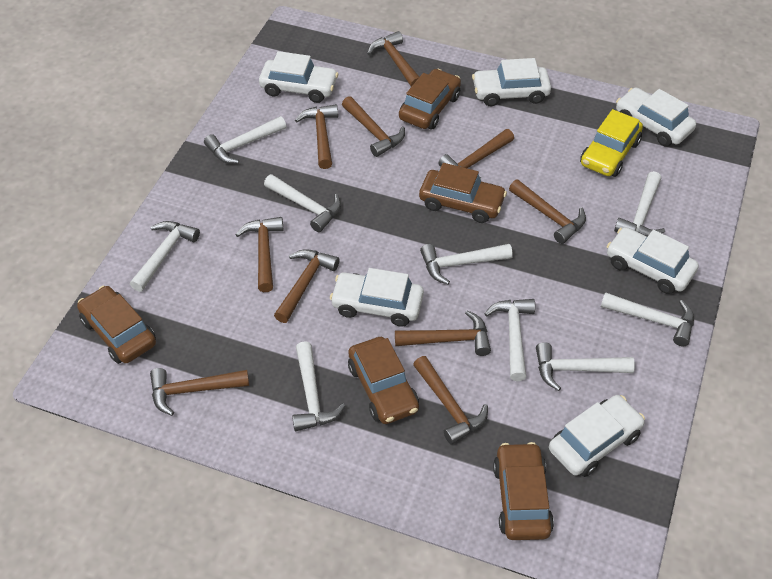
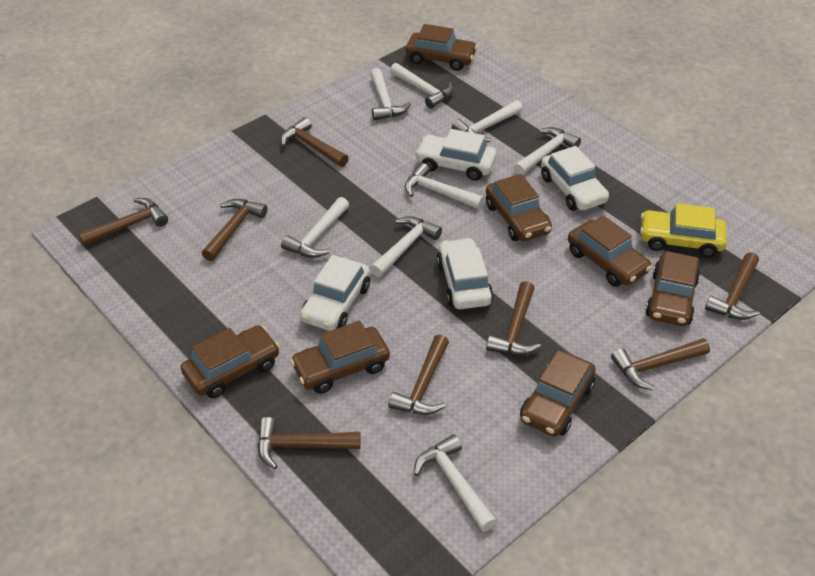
brown car: [77,286,156,364] [348,337,419,424] [399,69,461,129] [419,163,507,223] [493,442,554,540] = 5 -> [181,325,280,398] [290,321,390,394] [406,24,478,71] [486,174,552,241] [520,350,596,437] [568,215,652,287] [646,251,700,326] = 7
brown hammer: [150,368,249,416] [235,217,283,292] [274,249,339,323] [295,104,338,169] [342,96,405,157] [367,31,419,87] [395,310,491,356] [413,356,488,445] [438,129,514,179] [509,180,586,244] = 10 -> [78,198,168,246] [202,199,267,261] [258,417,361,469] [281,117,349,167] [388,335,449,415] [486,281,541,355] [611,338,710,390] [705,252,760,320] = 8
white car: [259,51,338,103] [330,268,424,327] [472,58,551,106] [549,395,645,477] [606,227,699,294] [616,87,696,147] = 6 -> [300,255,370,331] [415,129,497,181] [436,238,493,309] [541,146,609,211] = 4
white hammer: [130,221,200,292] [204,116,287,164] [264,174,341,232] [292,341,345,431] [420,244,513,284] [484,299,535,381] [536,342,635,391] [601,292,694,346] [614,171,665,236] = 9 -> [281,197,349,258] [370,68,411,121] [370,216,442,277] [390,63,453,109] [405,163,484,209] [414,434,497,532] [452,100,523,142] [514,127,581,175] = 8

